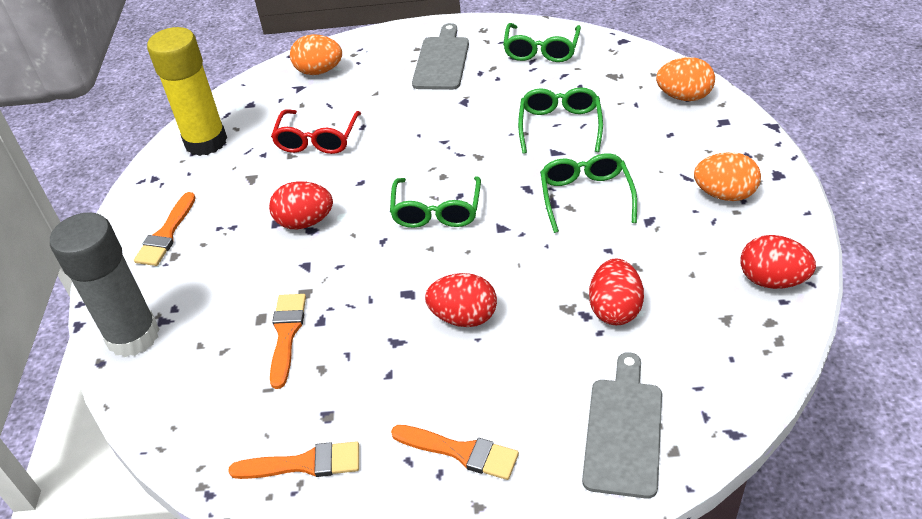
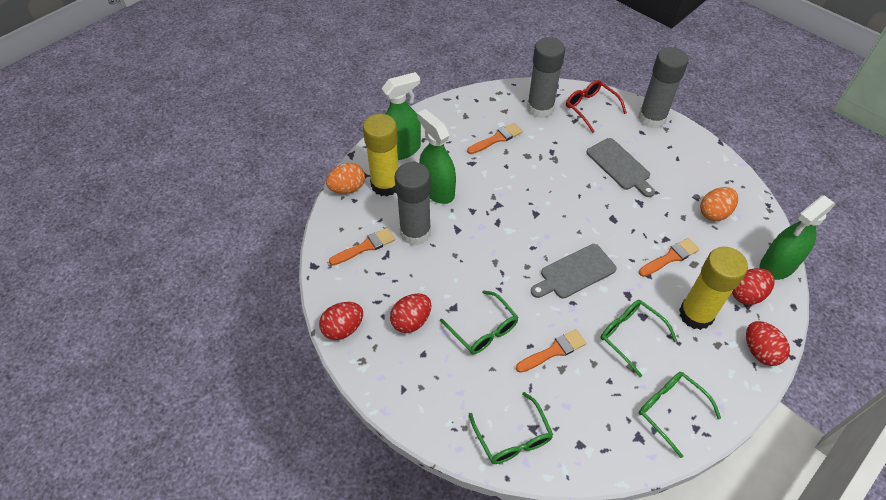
green spray bottle: none = 0 -> [381,72,421,160] [417,109,456,204] [759,195,835,280] = 3
grey glue stick: [50,212,160,357] = 1 -> [395,162,431,245] [527,37,565,118] [638,47,689,129] = 3
orange egg: [290,34,342,75] [656,57,715,101] [694,152,761,201] = 3 -> [326,163,365,194] [700,187,738,221] = 2
yellow glue stick: [147,27,227,156] = 1 -> [363,114,399,196] [679,247,748,330] = 2

